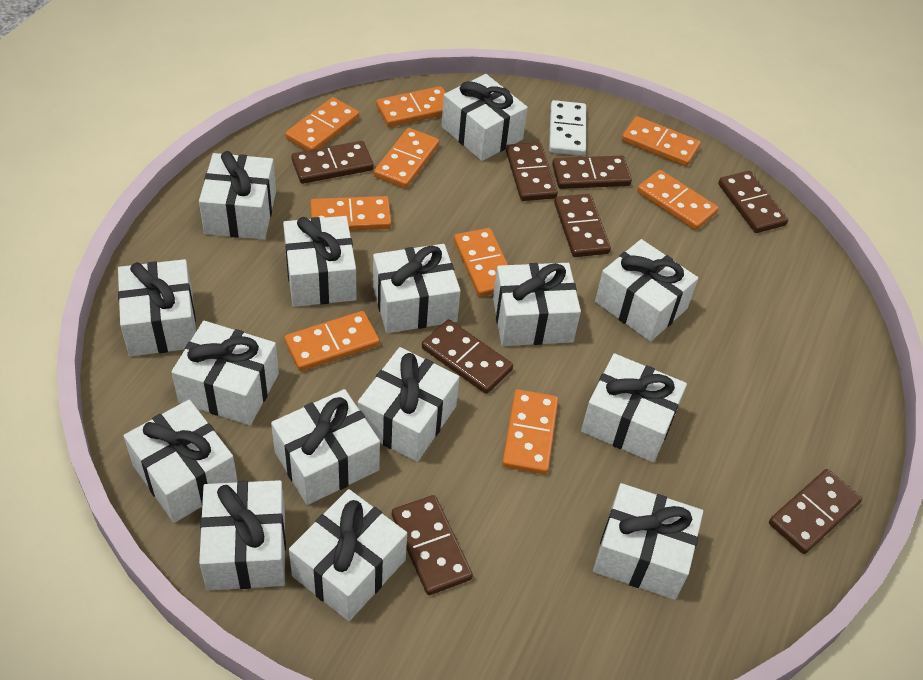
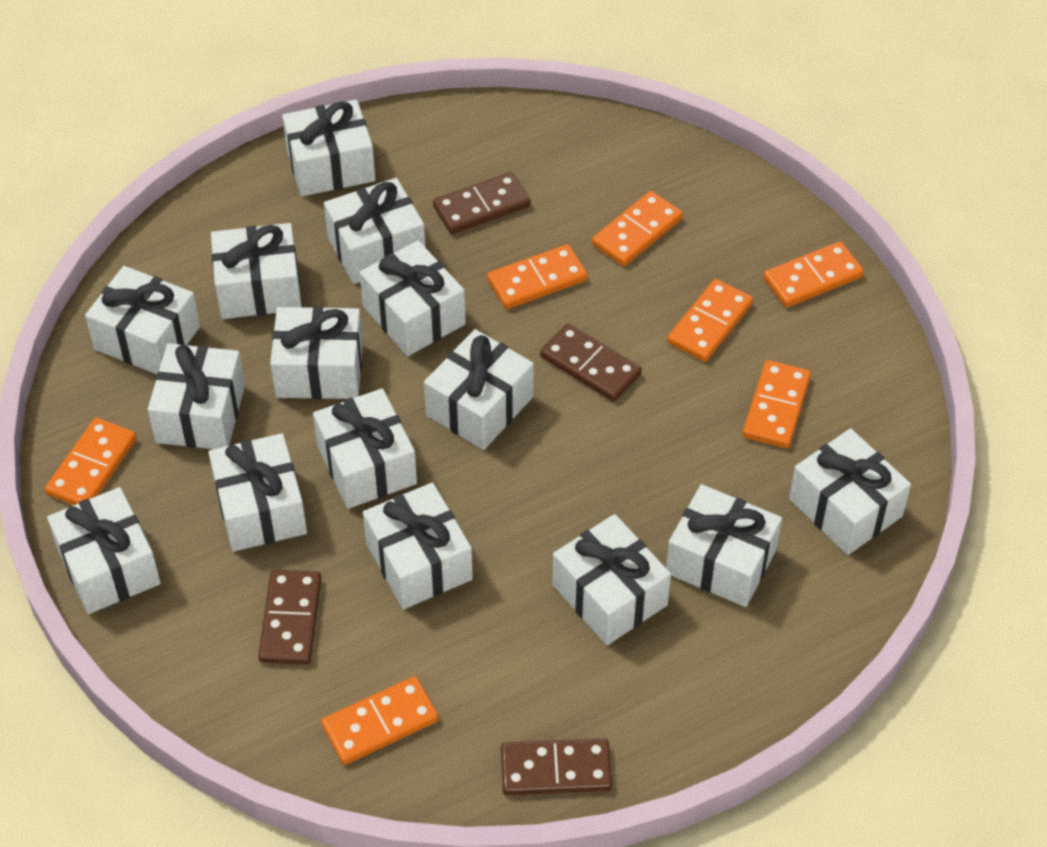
brown domino: [291,141,374,184] [392,495,473,595] [422,319,513,394] [506,142,558,201] [552,156,632,189] [554,194,611,257] [718,171,788,233] [769,469,862,554] = 8 -> [258,570,322,665] [433,172,531,234] [501,738,612,795] [540,323,642,402] = 4
orange domino: [284,311,380,371] [285,97,359,151] [310,196,392,231] [374,128,439,189] [376,86,446,127] [454,228,508,297] [502,389,558,474] [622,116,701,166] [637,170,719,230] = 9 -> [45,418,137,505] [321,676,439,765] [487,244,588,309] [592,191,683,266] [667,279,753,362] [743,360,811,448] [763,241,864,308] = 7
white domino: [549,100,586,156] = 1 -> none = 0

